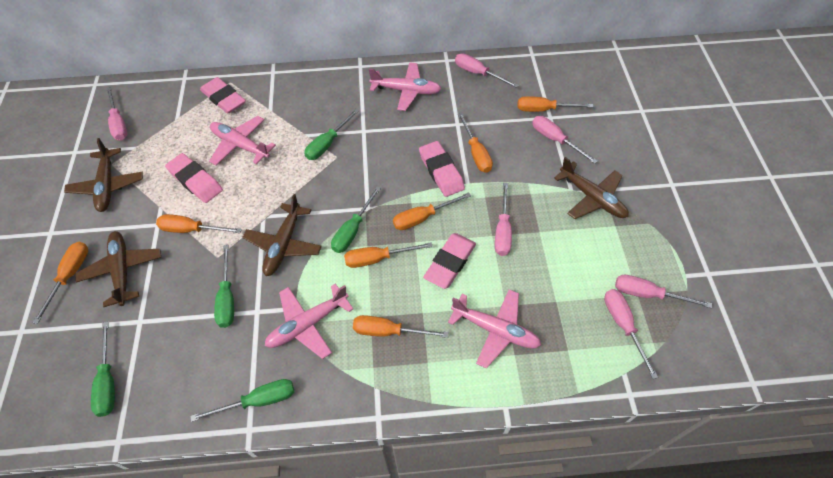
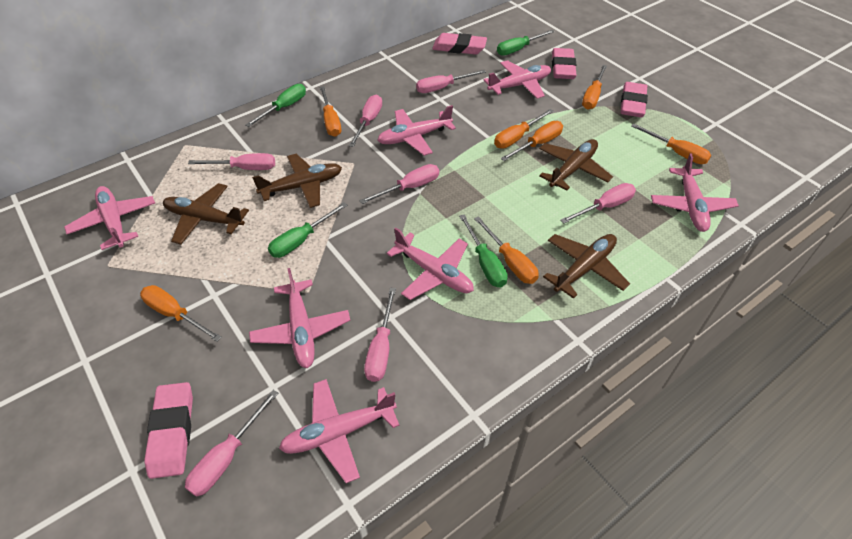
green screwdriver: [91,322,115,417] [190,379,294,422] [214,245,234,328] [304,109,359,160] [331,186,381,253] = 5 -> [245,84,306,127] [268,203,348,258] [459,214,508,287] [497,30,555,56] = 4
pink plane: [209,116,276,166] [265,283,353,359] [369,62,441,111] [448,289,541,369] = 4 -> [64,186,155,250] [249,268,351,368] [279,379,400,483] [377,105,456,156] [387,228,474,300] [483,60,551,99] [651,154,739,232] = 7
pink screwdriver: [106,87,127,141] [455,53,519,88] [495,183,512,256] [532,116,598,164] [604,289,658,379] [615,275,712,308] = 6 -> [185,390,278,497] [188,153,275,170] [349,95,382,147] [359,164,439,204] [364,288,396,382] [416,70,486,93] [560,183,636,224] = 7

